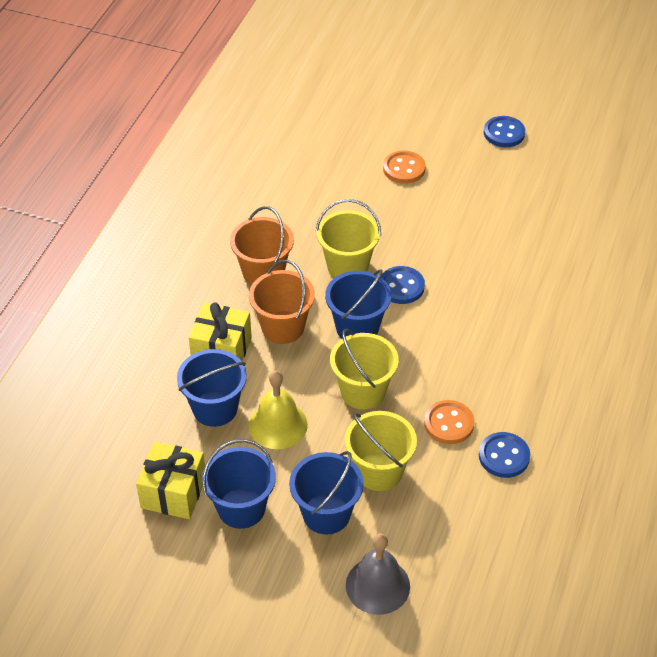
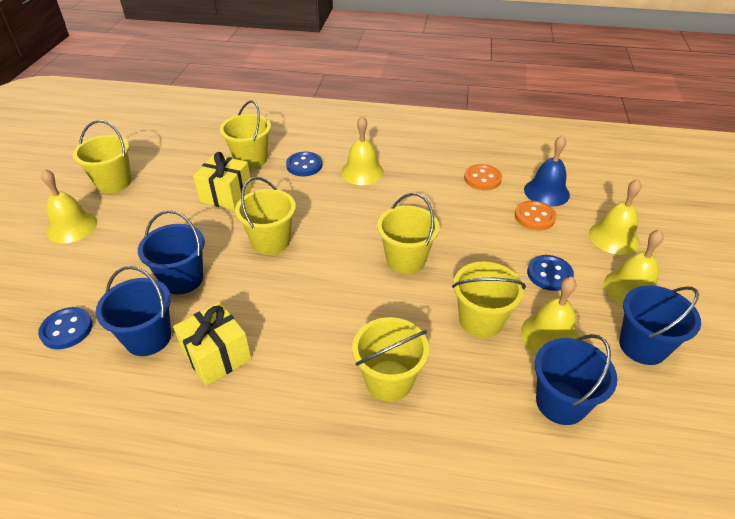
blue bell: none = 0 -> [524,135,570,207] = 1
grey bell: [346,533,410,615] = 1 -> none = 0
orange bucket: [230,206,294,286] [249,260,315,344] = 2 -> none = 0
yellow bell: [249,370,308,449] = 1 -> [41,169,97,244] [341,116,384,185] [521,277,579,354] [589,179,642,255] [604,230,664,305] = 5
yellow bucket: [316,199,381,278] [330,329,399,410] [345,411,417,491] = 3 -> [73,120,132,193] [220,100,271,169] [235,177,296,255] [352,317,429,401] [377,193,440,274] [452,262,526,338] = 6

